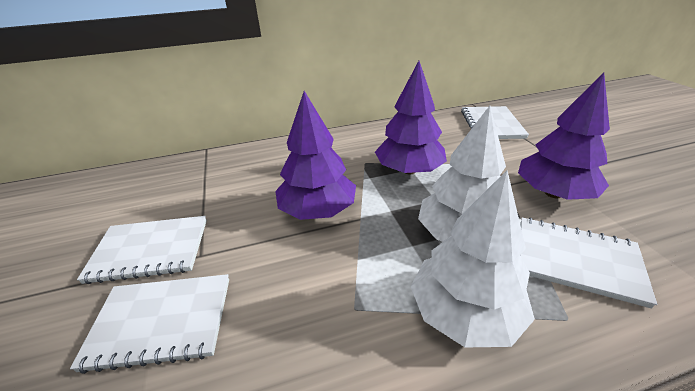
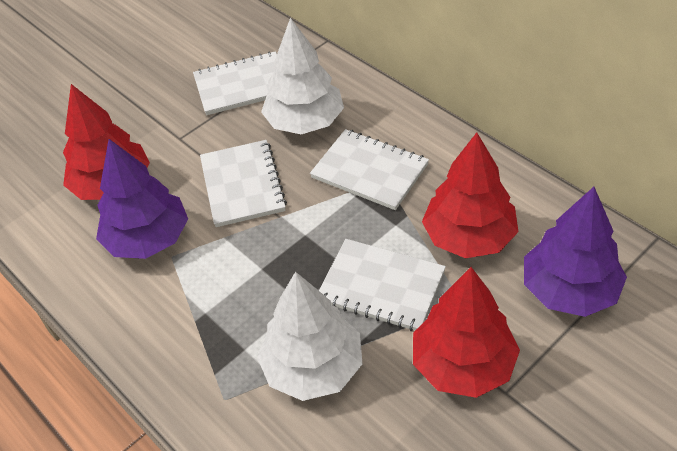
purple tree: [275,91,356,220] [375,61,447,174] [518,72,610,200] = 3 -> [96,139,188,259] [524,187,627,317] = 2
red tree: none = 0 -> [63,84,150,200] [413,267,520,398] [422,132,519,258] = 3

